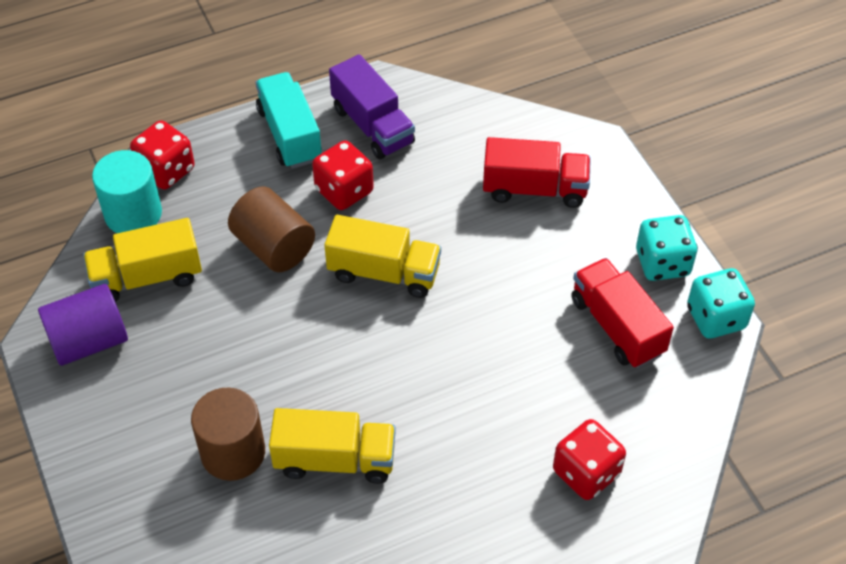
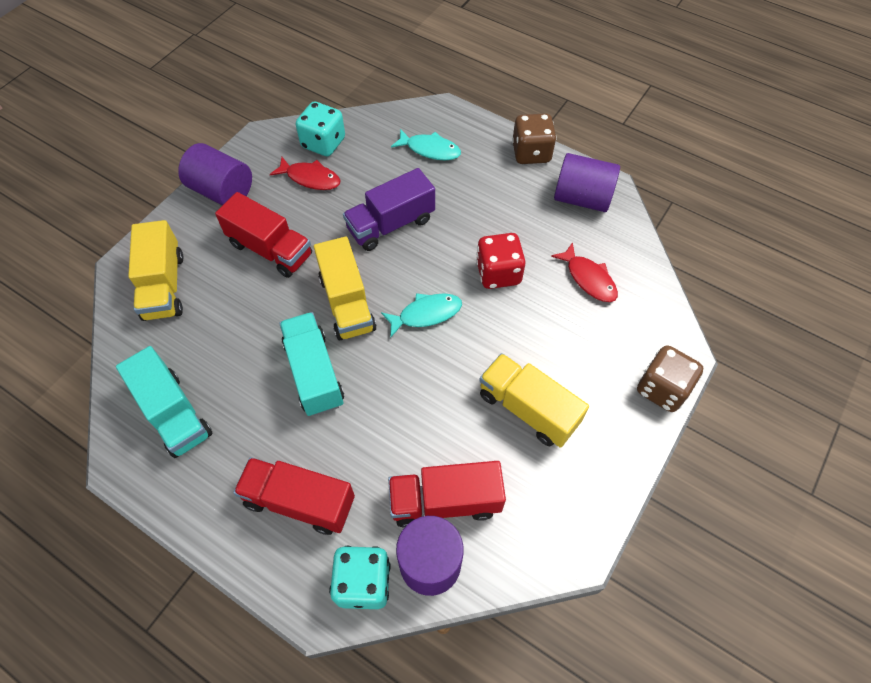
brown cylinder: [191,387,265,481] [228,187,315,272] = 2 -> none = 0
brown dice: none = 0 -> [512,113,557,164] [637,345,703,412] = 2
purple cylinder: [38,284,128,366] = 1 -> [178,143,252,205] [396,516,464,596] [554,153,620,212] = 3
red dice: [130,120,195,190] [312,140,374,210] [553,419,626,500] = 3 -> [476,233,526,289] = 1
red fish: none = 0 -> [270,157,341,190] [551,242,618,302] = 2
red truck: [483,137,591,208] [571,258,674,368] = 2 -> [215,192,312,278] [233,457,355,535] [388,461,506,528] = 3
turquoise cylinder: [92,150,162,233] = 1 -> none = 0
turquoise fish: none = 0 -> [381,293,462,337] [391,129,461,160] = 2
turquoise truck: [256,72,322,169] = 1 -> [116,346,212,458] [279,312,344,416] = 2

